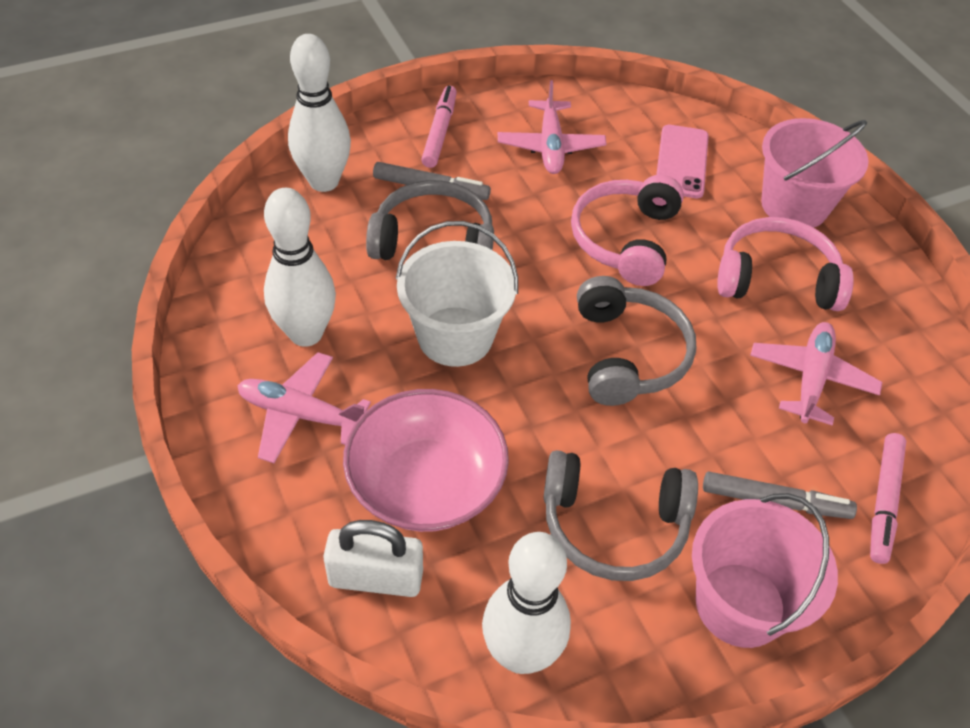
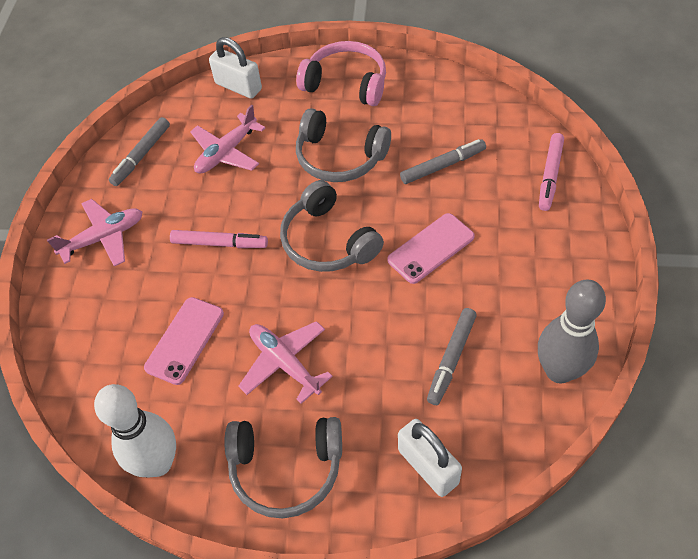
grey bowling pin: none = 0 -> [538,280,606,383] = 1
grey marker: [373,162,491,200] [703,472,857,519] = 2 -> [109,117,170,186] [400,139,486,184] [427,308,477,405] = 3
pink bowl: [343,389,509,532] = 1 -> none = 0
pink bucket: [692,493,838,648] [761,118,869,228] = 2 -> none = 0
pink headphones: [571,175,684,286] [717,217,854,311] = 2 -> [296,41,386,106] = 1
pink phone: [656,125,709,198] = 1 -> [144,297,224,385] [387,213,475,284] = 2
white bowling pin: [264,188,336,347] [288,34,351,192] [482,532,571,674] = 3 -> [94,384,176,477] = 1
white bucket: [396,221,518,367] = 1 -> none = 0
white padlock: [323,520,423,597] = 1 -> [209,37,262,99] [398,419,462,497] = 2

